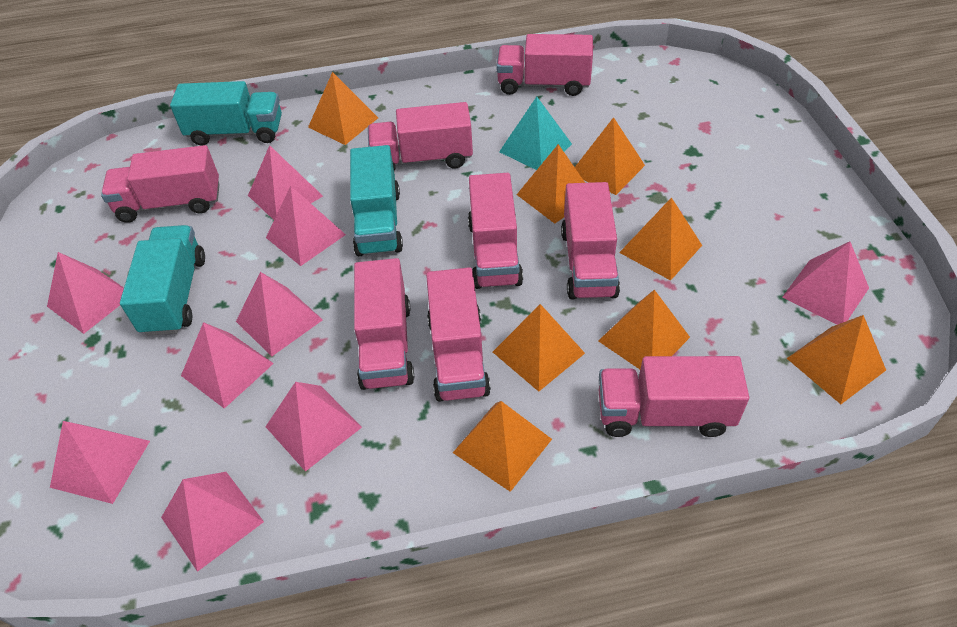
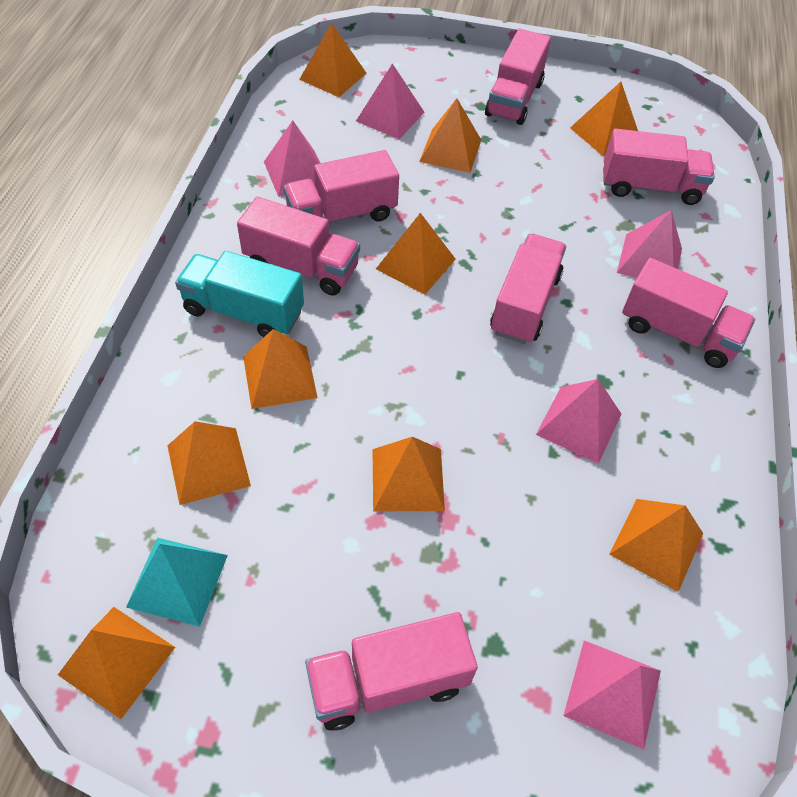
orange pyramid: [308,72,378,145] [453,401,552,492] [493,304,585,392] [517,144,585,224] [575,117,645,195] [598,290,690,369] [619,197,702,281] [787,315,886,404] = 8 -> [58,607,175,719] [167,421,251,505] [243,329,318,409] [299,23,366,97] [373,437,445,512] [376,213,456,295] [419,98,481,173] [570,82,638,156] [609,499,703,592] = 9
pink pyramid: [47,252,124,334] [50,421,150,504] [161,472,264,572] [181,322,274,409] [236,272,323,357] [248,145,323,220] [265,382,362,472] [266,186,346,266] [783,241,869,325] = 9 -> [264,120,320,197] [356,63,425,139] [536,379,621,464] [563,640,661,749] [617,210,682,278] = 5
pink truck: [101,145,219,223] [354,258,414,390] [368,102,473,171] [426,267,491,402] [468,173,523,289] [497,34,593,96] [561,182,620,300] [599,356,749,437] = 8 -> [237,197,360,296] [284,150,399,223] [305,612,478,731] [485,29,551,125] [490,234,566,344] [603,129,715,205] [622,258,755,368] = 7
turquoise truck: [120,225,205,336] [170,81,282,146] [350,145,403,256] = 3 -> [175,251,304,337] = 1

